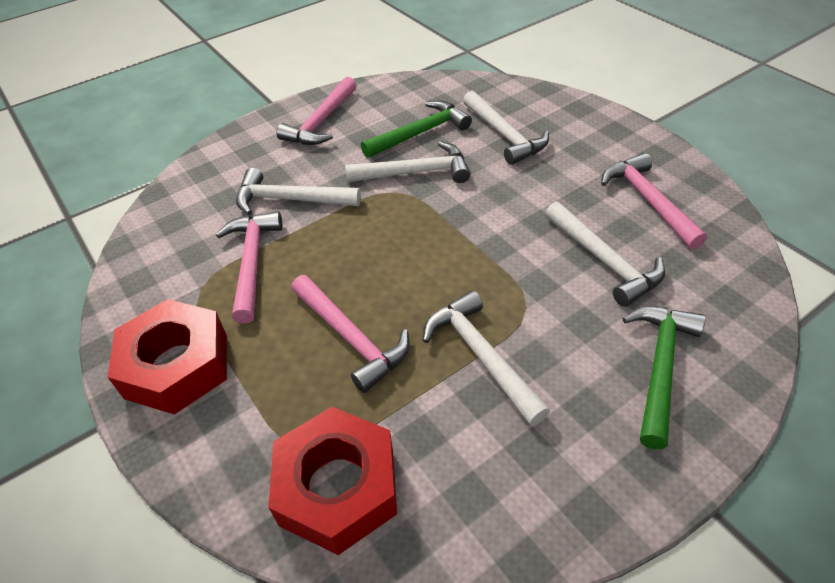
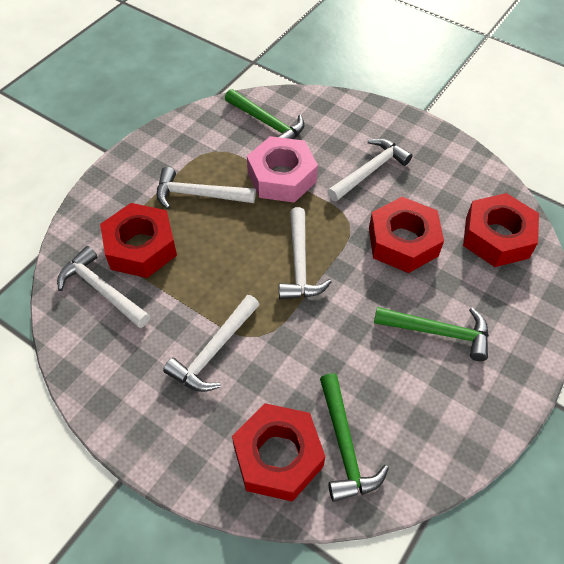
green hammer: [361,100,472,158] [622,306,705,449] = 2 -> [225,89,304,139] [320,373,389,502] [374,307,489,361] = 3
pink hammer: [216,211,282,324] [276,77,357,145] [291,275,410,393] [601,153,707,249] = 4 -> none = 0
pink nut: none = 0 -> [247,136,318,203] = 1
red nut: [108,299,227,415] [268,407,397,555] = 2 -> [100,203,177,278] [232,403,326,502] [369,197,444,273] [463,193,539,267] = 4

